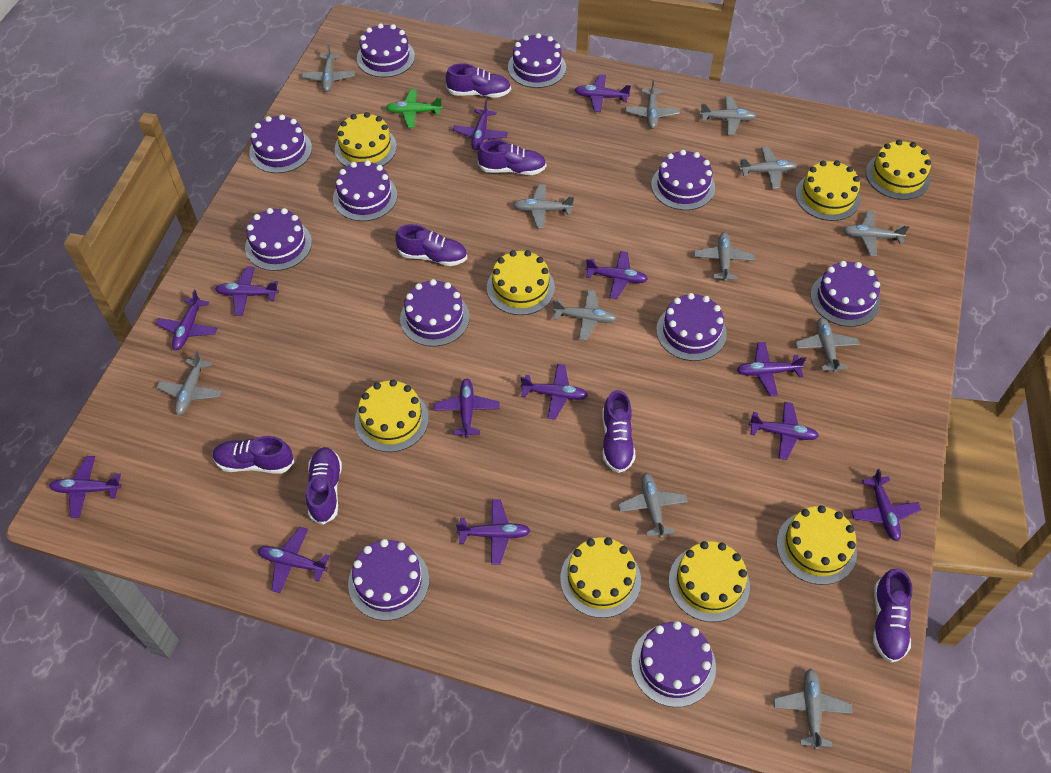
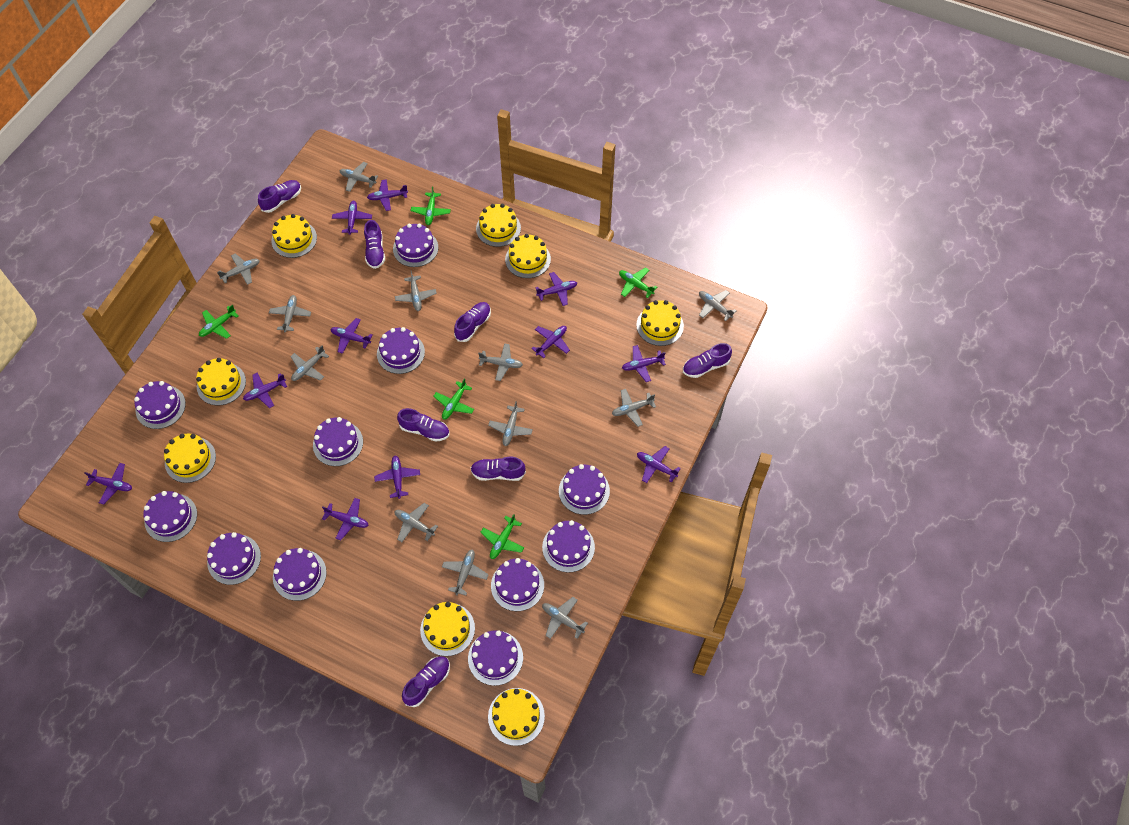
green plane: [386,89,442,128] = 1 -> [199,305,239,339] [411,186,451,225] [433,378,474,420] [480,514,524,559] [619,267,657,298] = 5
purple plane: [49,456,121,518] [155,290,217,350] [215,266,279,316] [258,527,330,593] [434,378,500,438] [453,100,508,150] [456,499,531,565] [521,364,588,420] [574,74,631,112] [585,251,648,299] [737,342,806,396] [749,402,819,460] [851,469,921,541] = 13 -> [85,463,132,505] [243,373,287,408] [322,498,369,540] [331,318,372,354] [332,201,372,235] [367,179,408,211] [374,456,420,499] [531,326,570,358] [535,272,577,306] [622,345,666,382] [637,446,681,483] = 11

